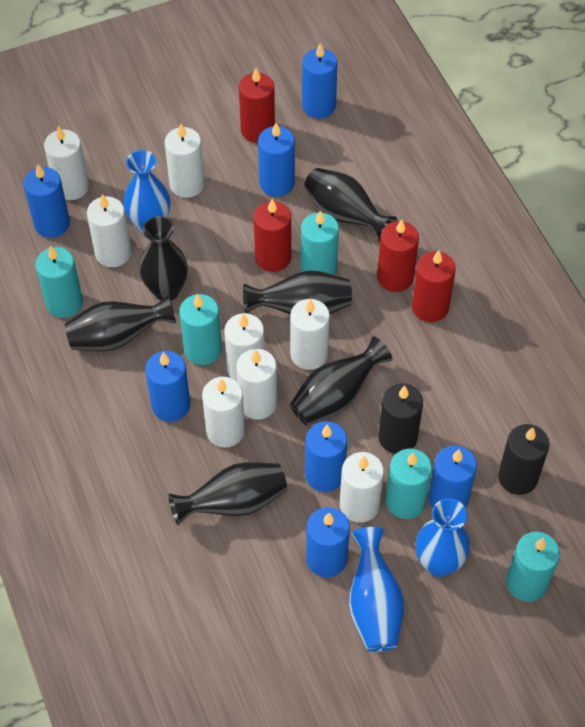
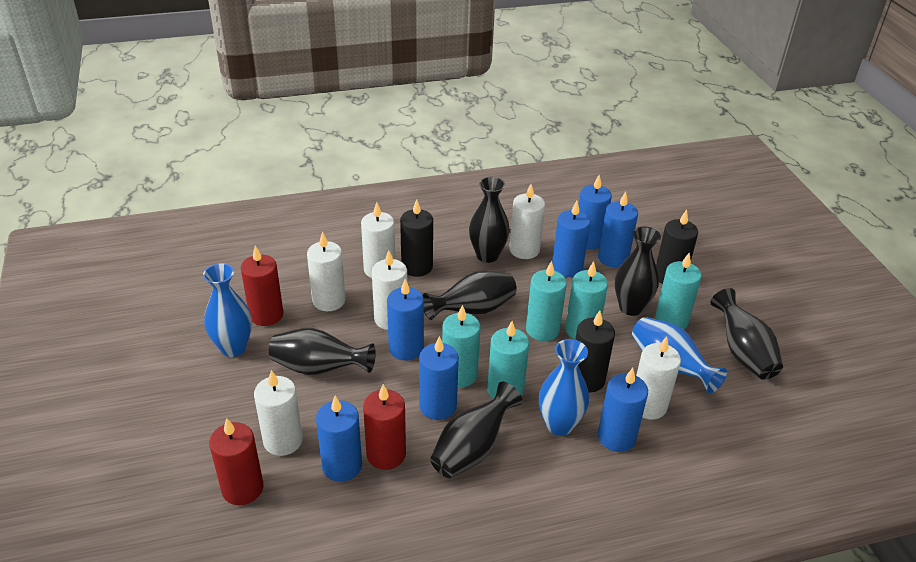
black candle: [378,383,423,454] [498,424,549,495] = 2 -> [400,199,433,277] [575,311,615,392] [656,210,698,284] = 3
red candle: [239,68,275,143] [254,199,291,272] [377,219,419,292] [412,250,456,322] = 4 -> [209,418,263,505] [241,245,284,326] [363,384,406,470] = 3
white candle: [44,126,89,200] [87,194,131,267] [165,124,205,198] [202,377,245,448] [224,313,265,381] [236,349,277,420] [290,299,330,370] [340,452,384,523] = 8 -> [254,370,303,456] [307,232,346,311] [361,202,395,278] [372,250,407,330] [509,184,545,259] [636,336,681,419] = 6

